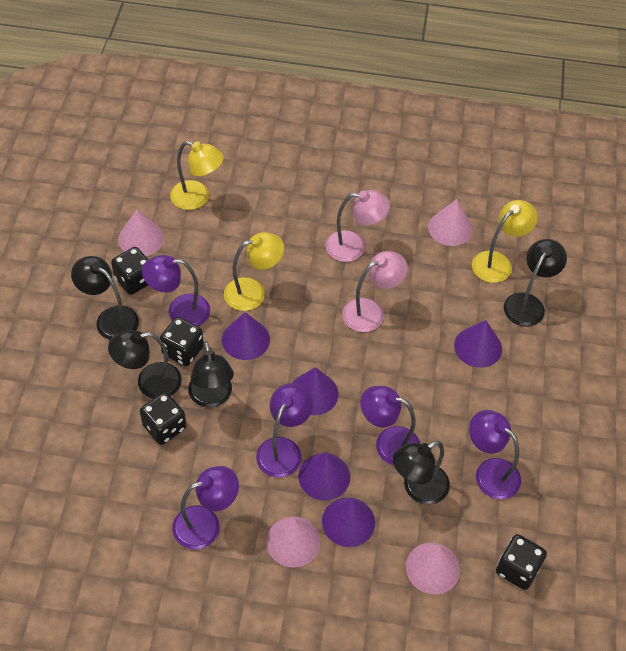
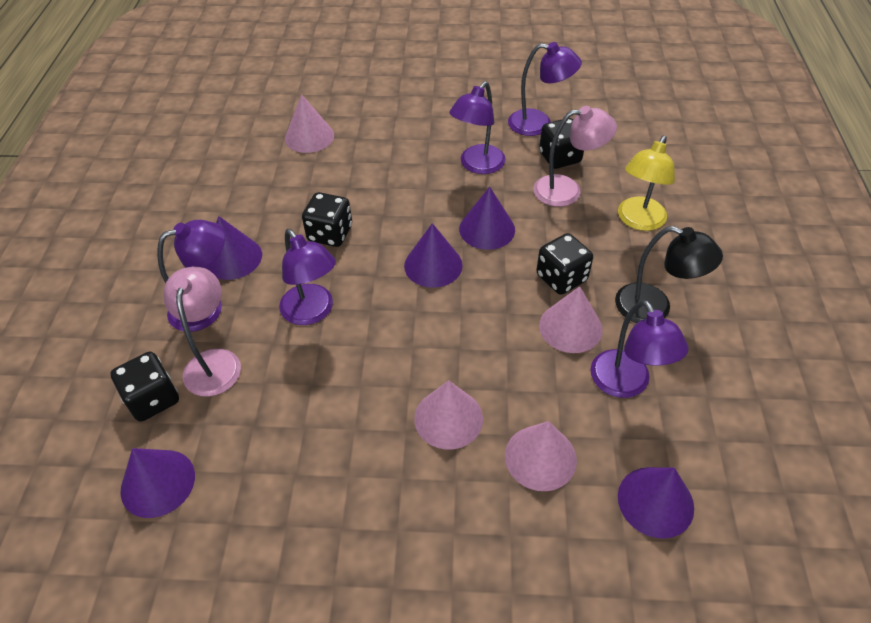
black lamp: [71,256,139,340] [108,330,182,399] [188,341,234,408] [393,441,450,505] [504,239,567,327] = 5 -> [615,226,723,323] = 1
yellow lamp: [170,141,224,210] [224,232,284,311] [472,200,538,283] = 3 -> [618,136,675,231] = 1

